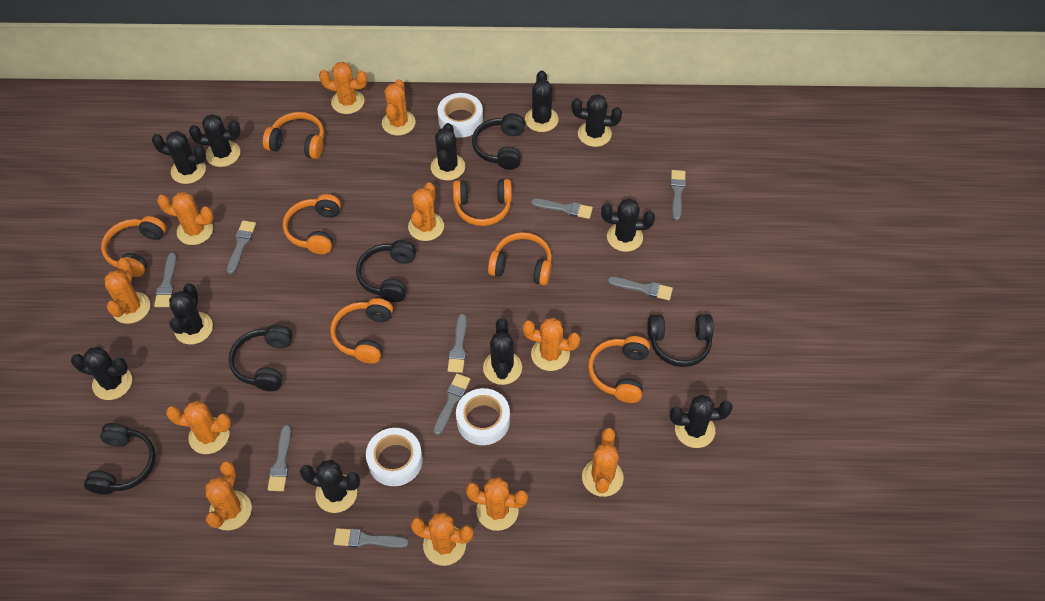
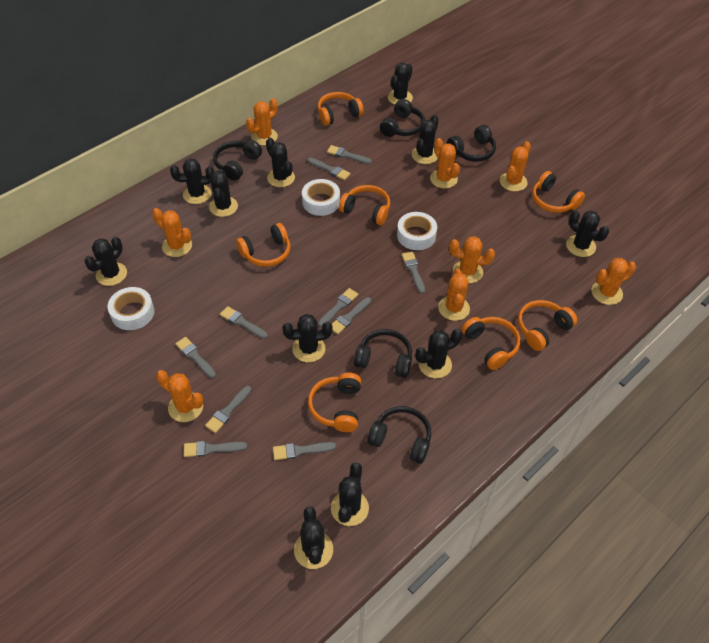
grey brush: [154,253,177,307] [227,221,256,274] [268,425,291,491] [334,528,409,548] [433,374,470,435] [448,314,467,373] [531,199,593,219] [608,277,673,300] [670,170,686,220] = 9 -> [175,337,216,378] [184,441,247,457] [205,386,251,433] [220,306,268,339] [273,442,336,460] [308,158,350,180] [318,288,358,327] [327,145,372,164] [332,297,371,334] [402,252,425,294] = 10
orange cactus: [104,258,150,324] [157,192,214,245] [166,401,231,454] [205,461,252,530] [319,62,367,114] [382,79,416,136] [408,183,444,241] [410,512,473,566] [466,477,528,531] [523,318,580,371] [582,428,623,497] = 11 -> [152,208,192,257] [156,370,203,422] [246,98,278,145] [430,138,460,188] [438,269,470,321] [449,236,495,283] [500,142,531,191] [592,258,636,305] = 8

